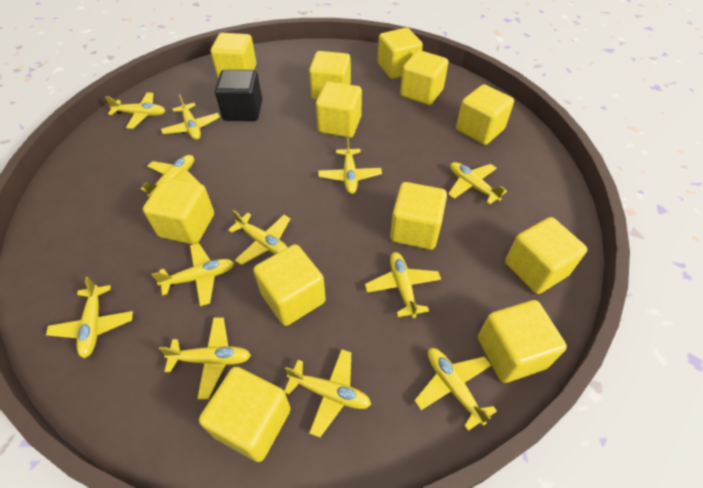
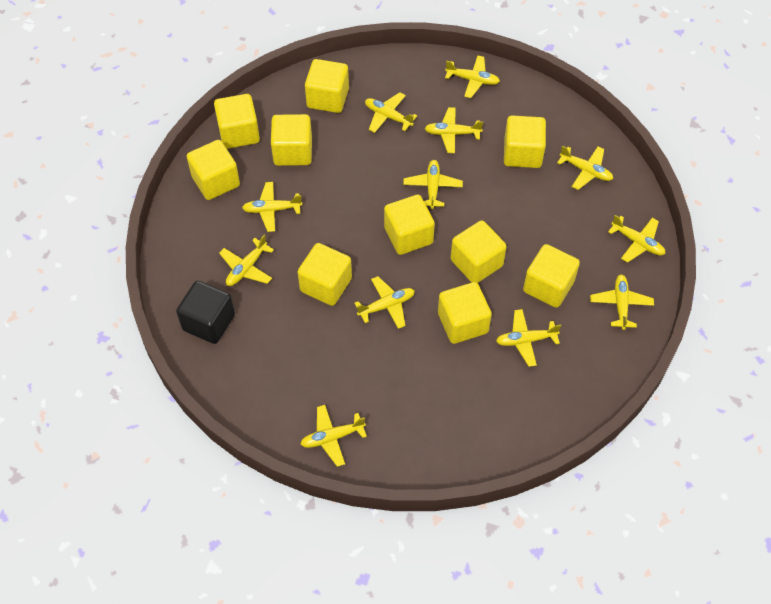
yellow cube: [143,178,214,244] [199,367,291,462] [211,33,256,78] [253,244,326,326] [309,51,351,100] [316,81,362,138] [378,28,423,79] [390,182,447,250] [400,50,449,105] [456,84,514,145] [478,300,567,383] [505,217,587,294] = 12 -> [187,140,240,200] [214,94,260,149] [271,114,312,166] [298,243,352,306] [305,59,349,113] [384,195,435,255] [438,282,492,344] [451,220,507,283] [504,115,546,168] [523,244,580,308] = 10

